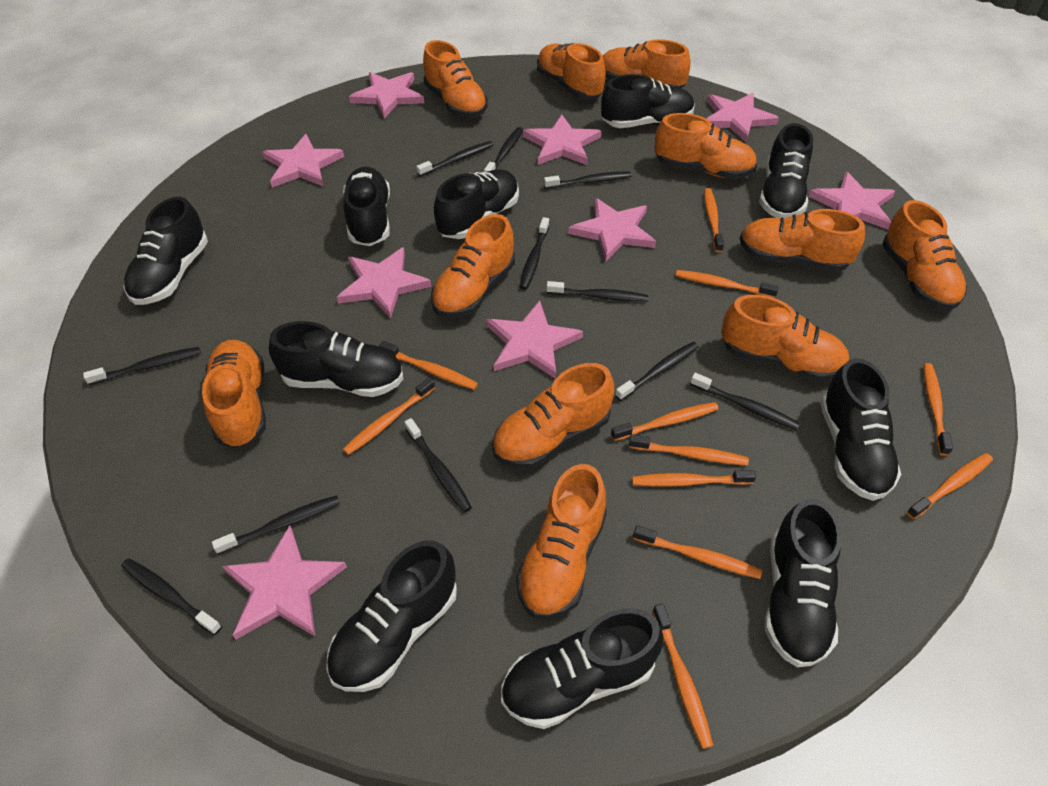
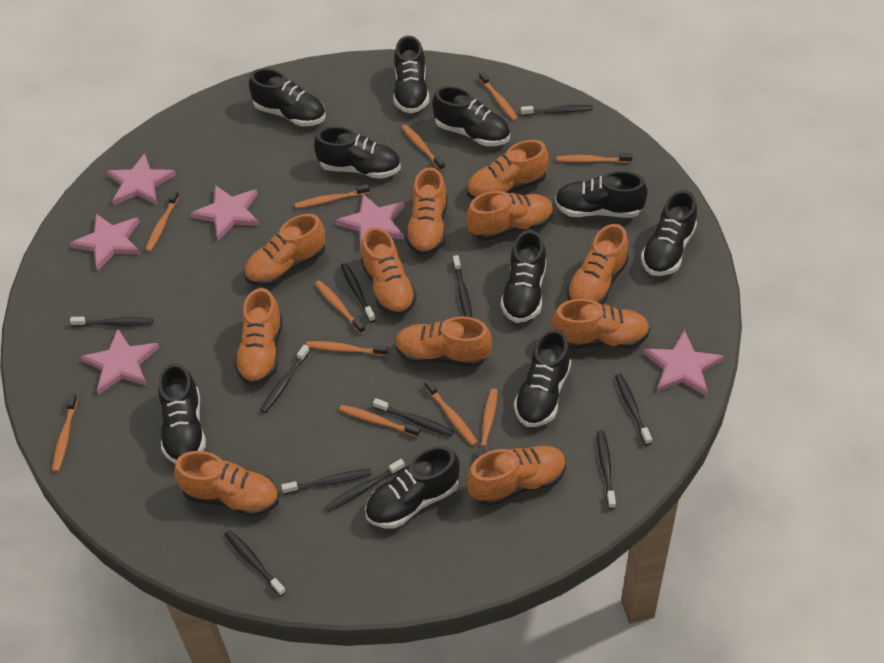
pink star: [222,525,347,640] [262,134,344,188] [337,247,431,319] [349,72,424,118] [486,300,583,379] [523,115,601,165] [568,198,656,262] [706,93,779,142] [808,172,895,229] = 9 -> [70,214,140,271] [81,329,159,394] [107,153,176,205] [190,185,260,241] [336,194,405,248] [643,330,724,397] = 6

